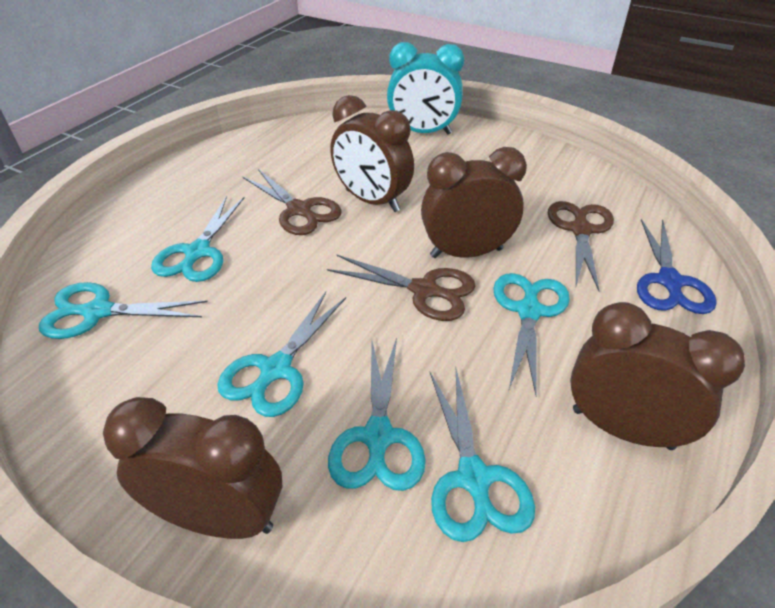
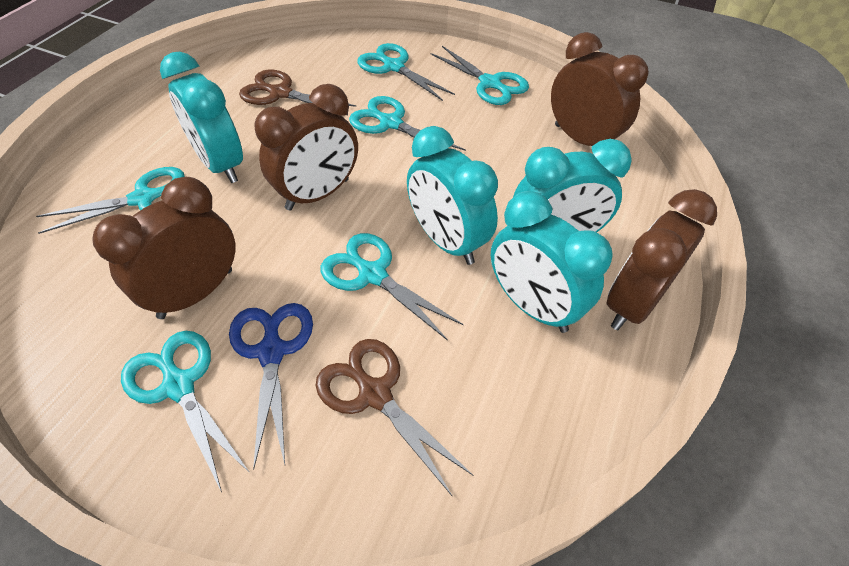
brown scissors: [243,169,342,235] [327,255,476,321] [548,201,614,291] = 3 -> [239,70,356,116] [316,339,474,496] = 2
turquoise clock: [387,42,464,134] = 1 -> [160,52,243,183] [407,126,498,265] [491,191,613,333] [513,139,632,233] = 4

